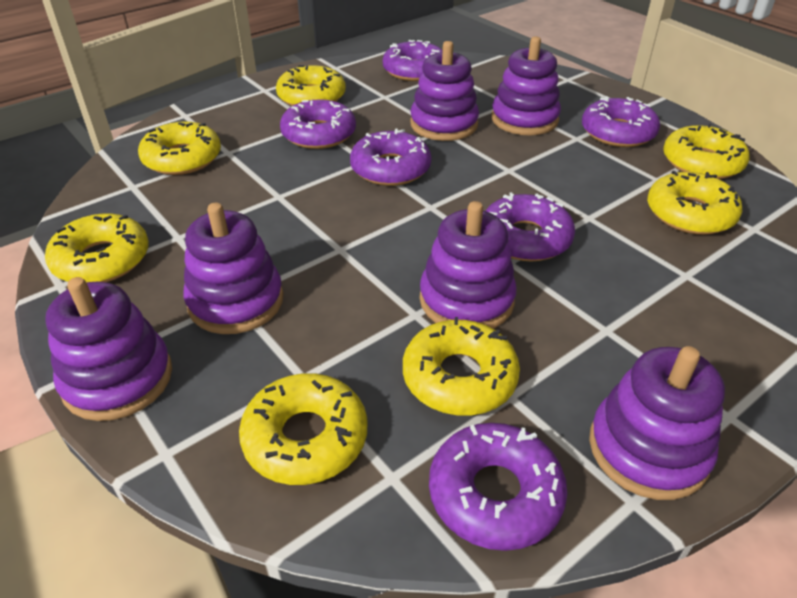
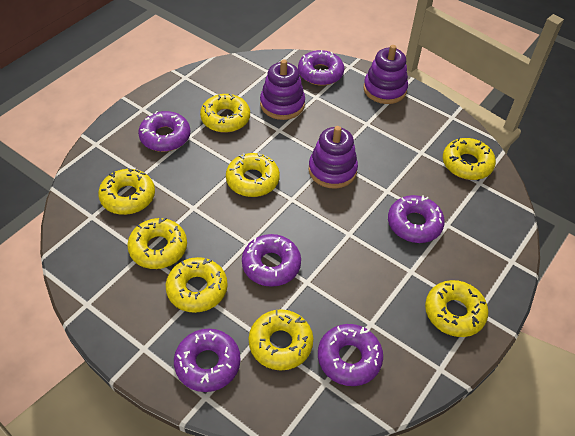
purple stacking toy: [45,277,172,421] [183,202,283,334] [410,41,479,141] [420,201,517,329] [491,36,561,135] [589,346,725,500] = 6 -> [260,59,305,120] [309,126,358,189] [363,45,408,104] = 3
yellow donut: [45,213,149,283] [138,121,221,175] [239,373,367,485] [276,65,346,106] [403,317,520,416] [647,171,742,235] [663,124,750,179] = 7 -> [98,168,155,215] [127,217,187,269] [166,257,227,313] [200,94,250,133] [226,153,280,197] [249,309,313,371] [425,280,489,337] [443,138,496,180] = 8

